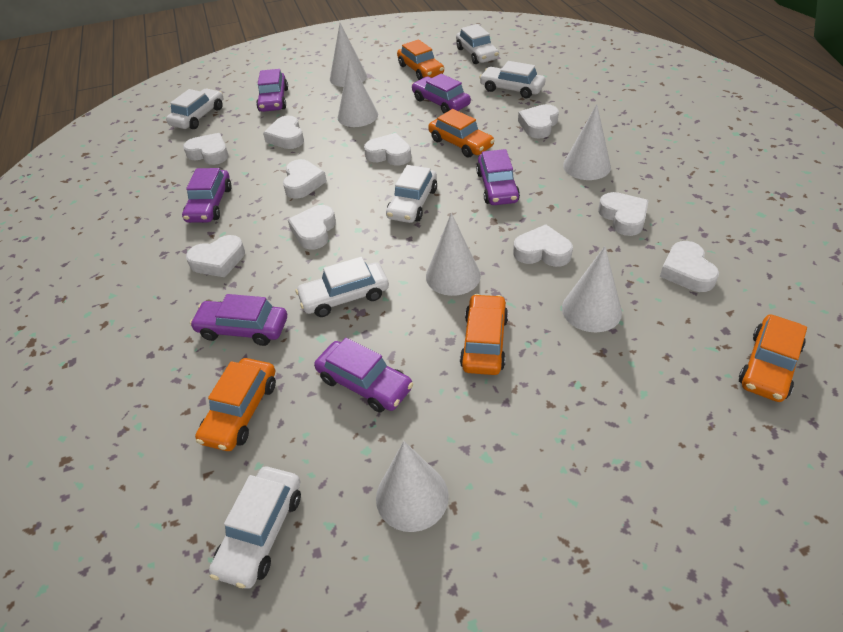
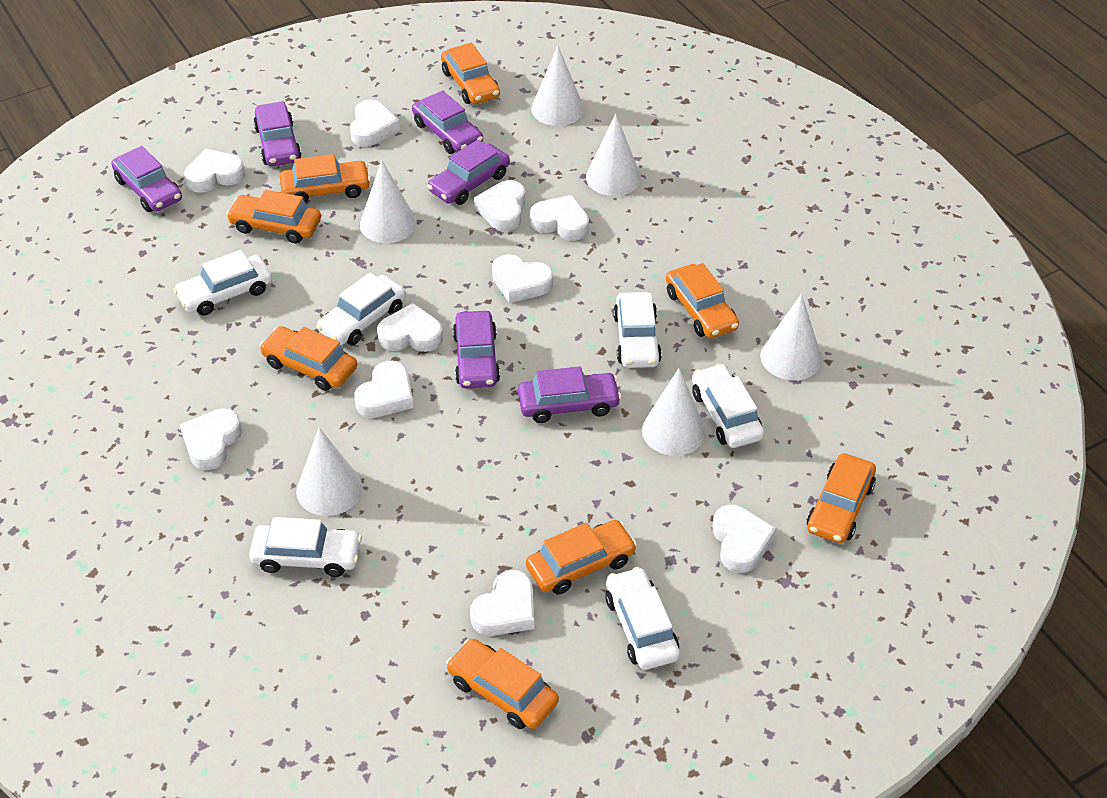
orange car: [195,358,276,451] [397,39,444,80] [428,109,495,158] [460,294,508,375] [739,315,807,402] = 5 -> [226,190,321,243] [259,326,357,391] [280,154,371,203] [441,43,500,104] [446,639,559,729] [526,520,637,595] [666,263,739,339] [807,453,876,543] = 8

